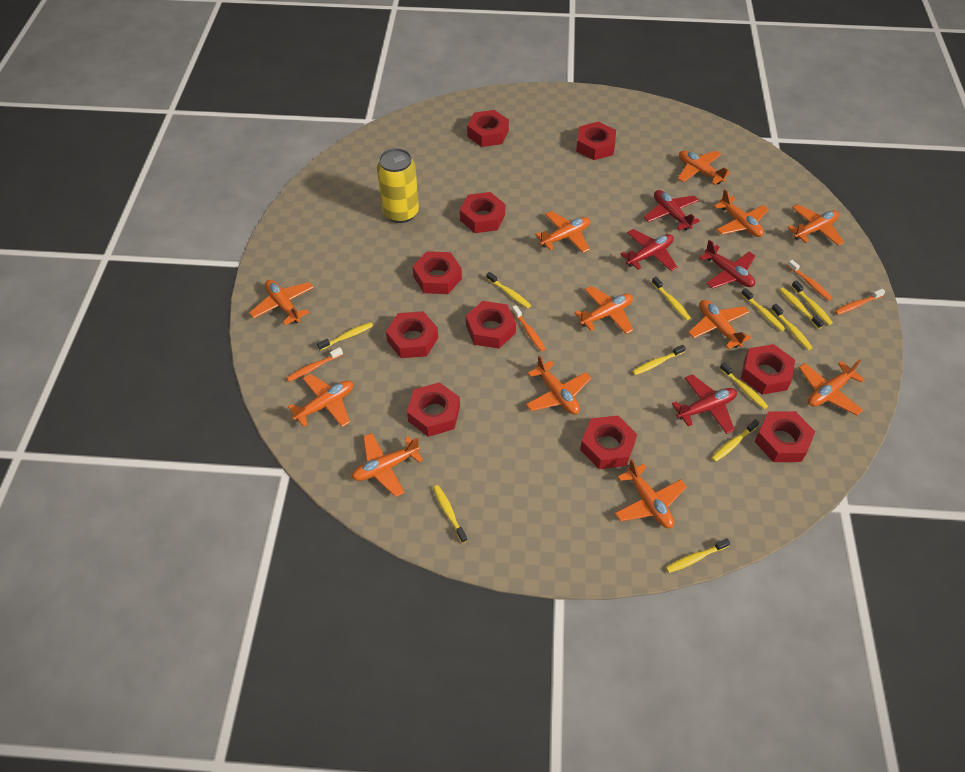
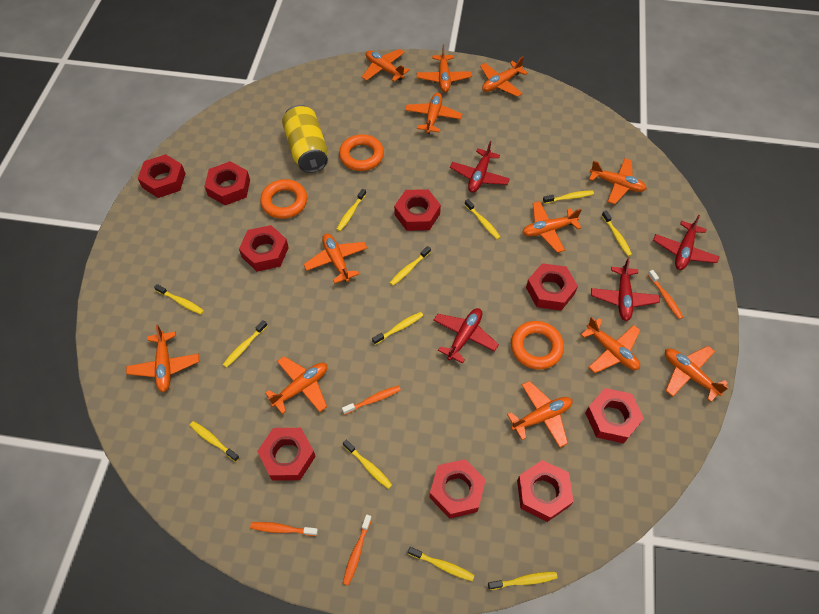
orange ring: none = 0 -> [260,179,307,219] [339,134,384,171] [511,321,564,369] = 3
red nut: [386,311,438,358] [407,382,460,437] [413,251,462,294] [460,192,505,233] [466,301,516,349] [467,110,509,147] [576,122,616,160] [580,415,637,469] [741,344,795,395] [754,411,815,462] = 10 -> [138,154,186,198] [204,161,250,206] [239,225,289,272] [257,428,316,481] [394,189,441,231] [429,459,486,519] [517,460,574,522] [526,263,578,311] [585,388,644,443] = 9

